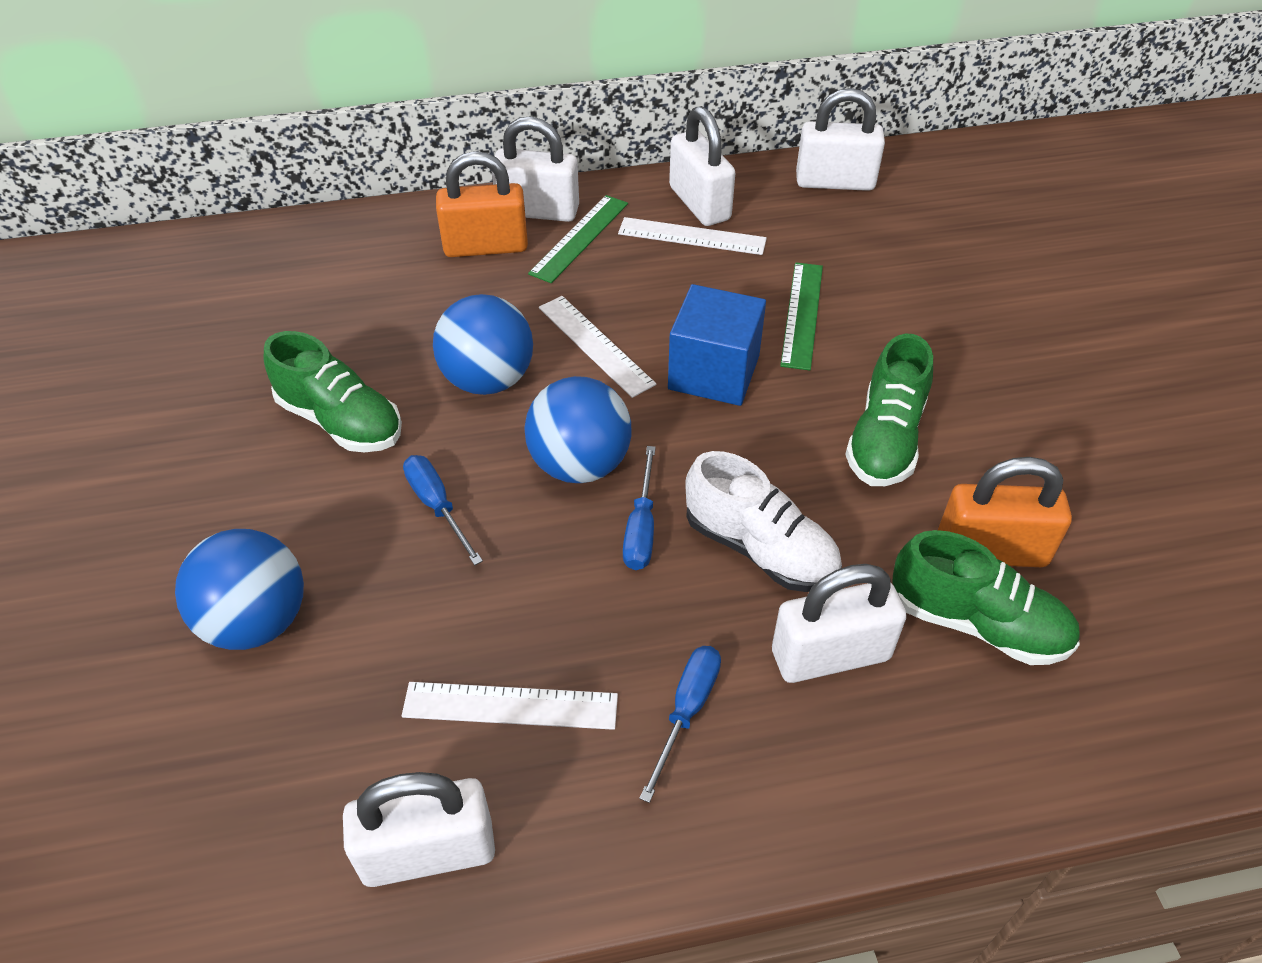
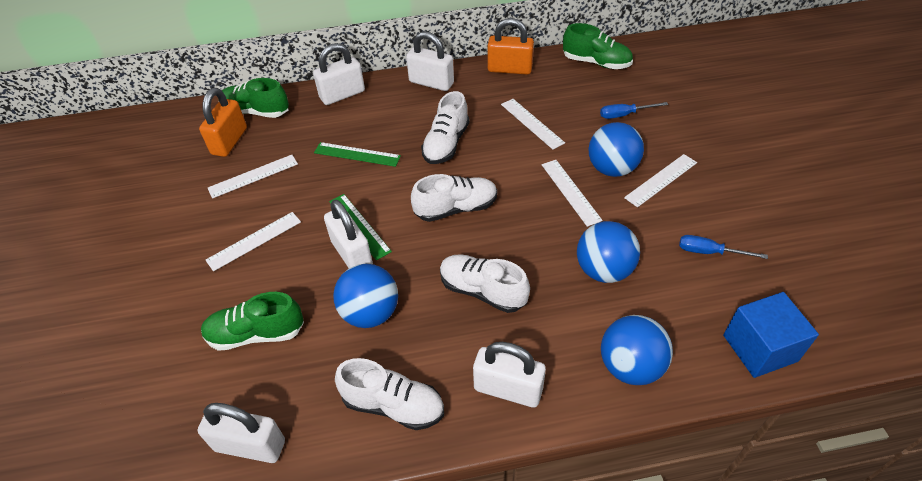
blue ball: [175,529,304,650] [433,294,533,395] [524,376,632,483] = 3 -> [333,264,398,328] [577,221,640,283] [588,122,644,177] [601,315,673,385] = 4
blue screwdriver: [403,455,483,565] [623,446,656,570] [639,646,721,803] = 3 -> [600,102,668,119] [679,235,768,259] = 2
white ruler: [402,682,618,730] [539,296,656,398] [618,217,767,255] = 3 -> [206,212,301,271] [208,155,298,198] [501,99,565,150] [542,160,603,227] [624,154,697,207] = 5
white shoe: [685,451,842,592] = 1 -> [335,358,444,430] [411,174,497,222] [421,91,469,164] [440,254,530,313] = 4

